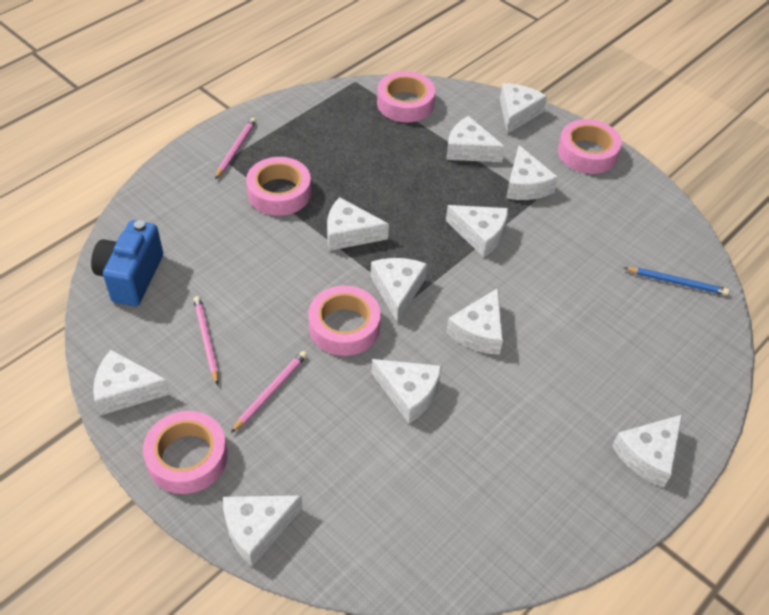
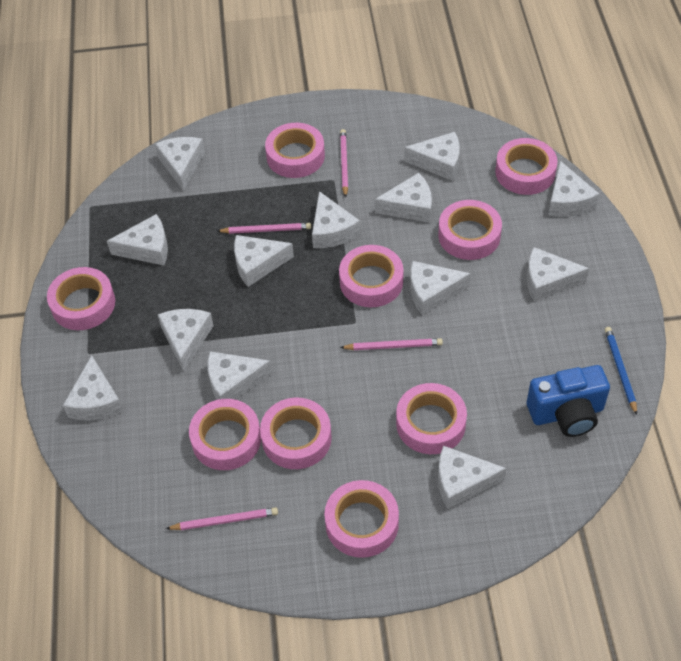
pink pencil: [193,296,219,385] [215,118,256,179] [231,351,307,433] = 3 -> [166,507,278,530] [217,223,311,234] [340,129,348,198] [340,338,443,350] = 4
pink tape: [143,411,228,494] [246,157,311,216] [308,286,381,356] [377,71,435,122] [558,119,622,174] = 5 -> [47,267,115,330] [189,399,261,470] [260,398,332,469] [265,123,325,178] [324,480,399,558] [339,245,404,307] [396,383,467,454] [438,200,502,260] [495,138,558,195] = 9
white cheese: [93,350,171,416] [223,495,302,567] [327,197,389,251] [371,258,427,323] [372,359,441,423] [446,116,505,162] [446,205,508,257] [446,288,503,355] [500,83,547,134] [506,145,558,200] [612,415,682,488] = 11 -> [63,355,123,421] [107,214,168,266] [155,137,205,191] [158,309,214,371] [208,351,272,400] [234,235,294,287] [312,191,360,248] [375,173,432,223] [404,132,460,181] [410,261,471,315] [438,446,507,509] [527,247,589,301] [548,161,599,217] = 13

